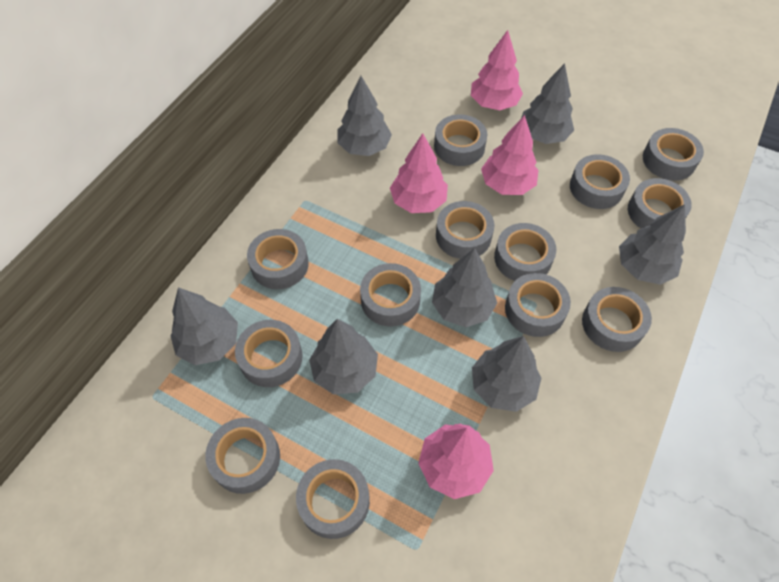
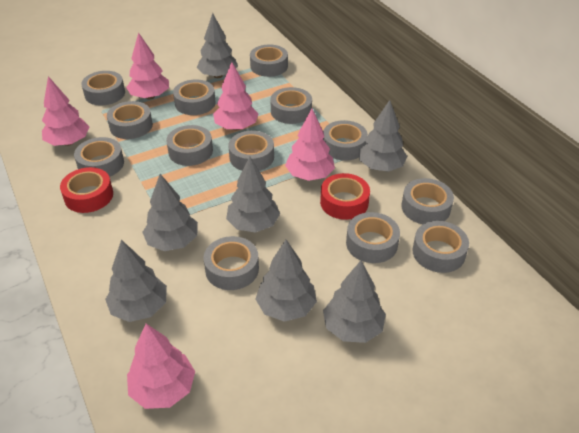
pink tree: [390,133,448,213] [418,424,494,499] [471,30,523,110] [481,115,538,195] = 4 -> [42,76,89,146] [126,32,169,99] [127,324,195,409] [213,62,259,130] [285,109,335,181] = 5
red tape: none = 0 -> [60,167,113,213] [320,173,370,220] = 2

